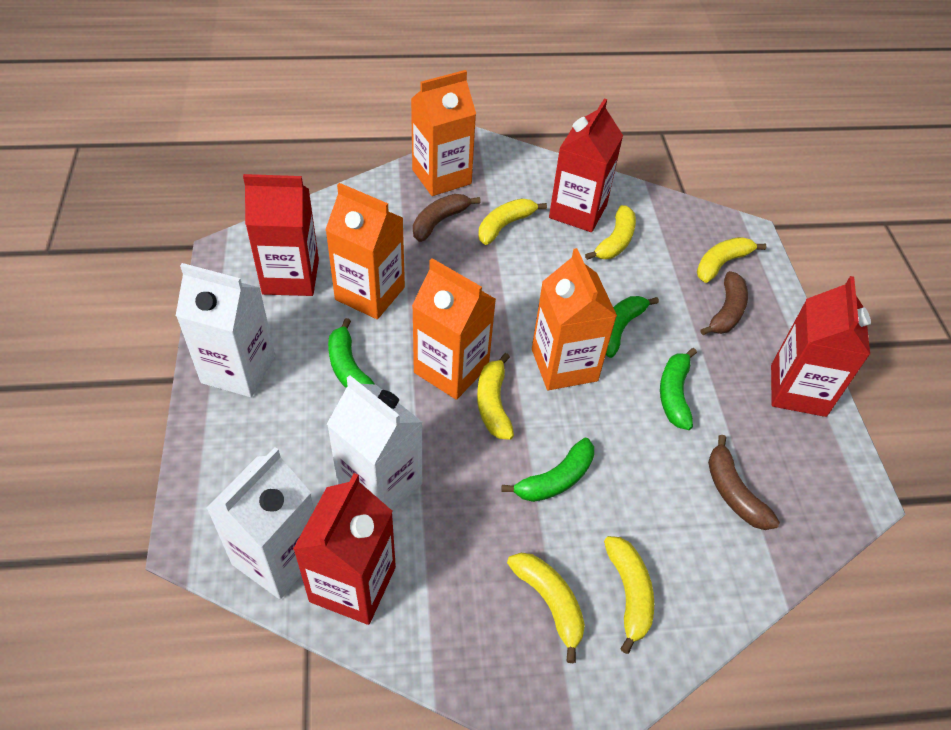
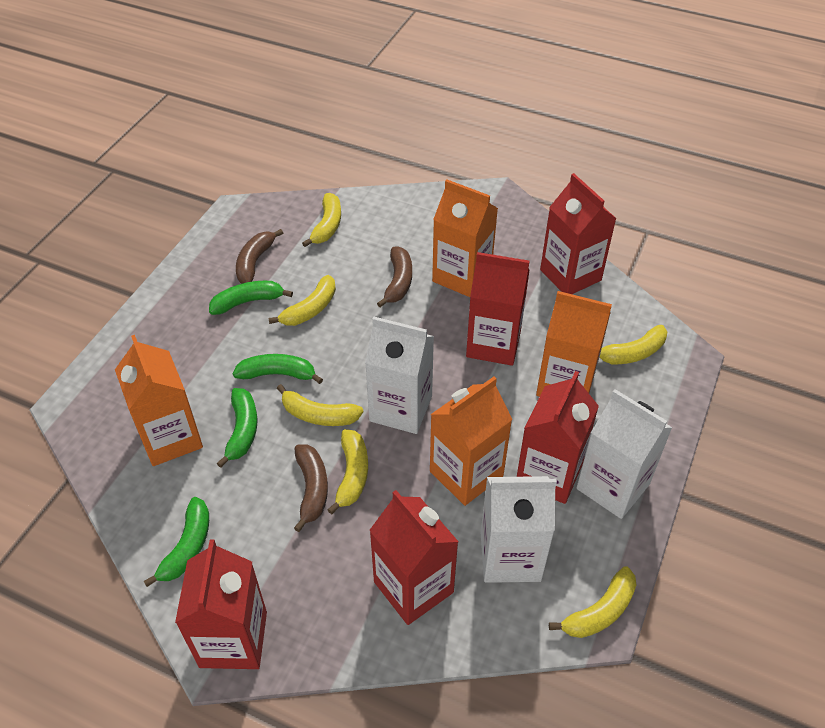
red carton: [243,174,319,296] [293,473,396,625] [549,98,623,232] [771,276,871,417] = 4 -> [175,539,267,669] [369,490,459,625] [466,252,530,366] [517,371,599,504] [540,173,617,294] = 5

